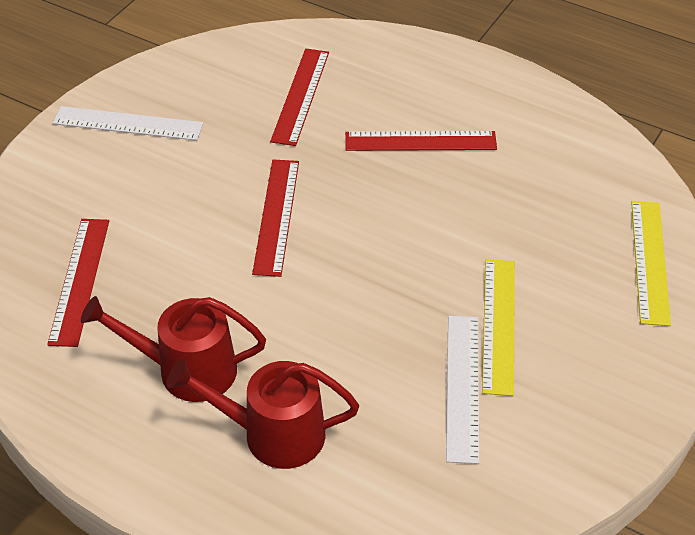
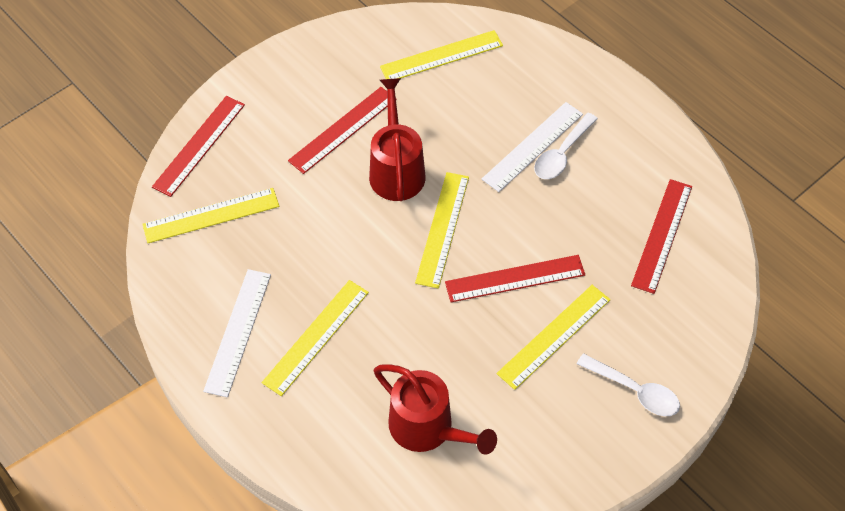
white spoon: none = 0 -> [534,113,598,179] [577,353,680,416] = 2
yellow ruler: [482,259,515,396] [631,201,671,326] = 2 -> [142,188,279,243] [262,280,369,396] [380,30,503,79] [415,172,469,289] [496,285,610,390] = 5

